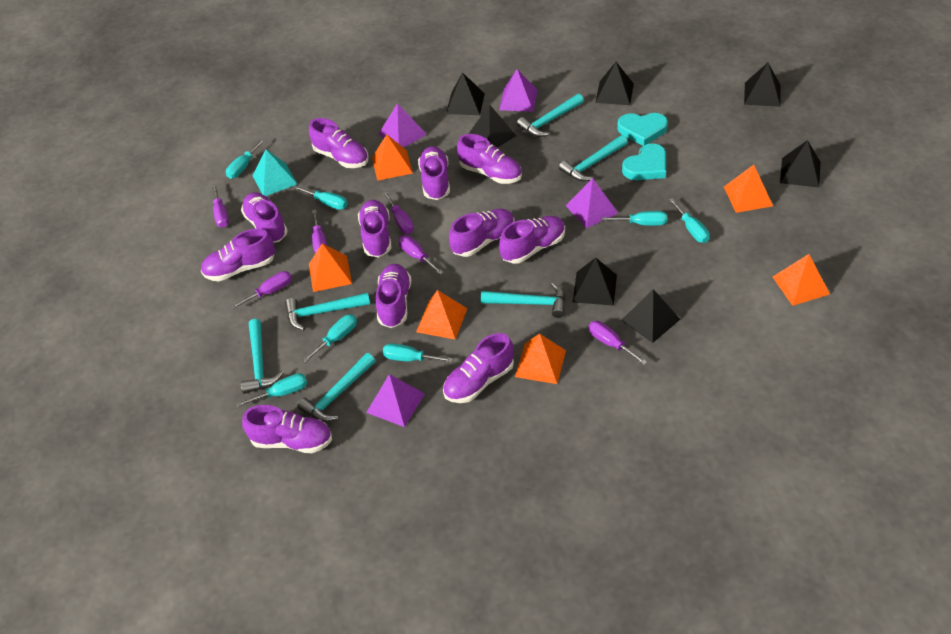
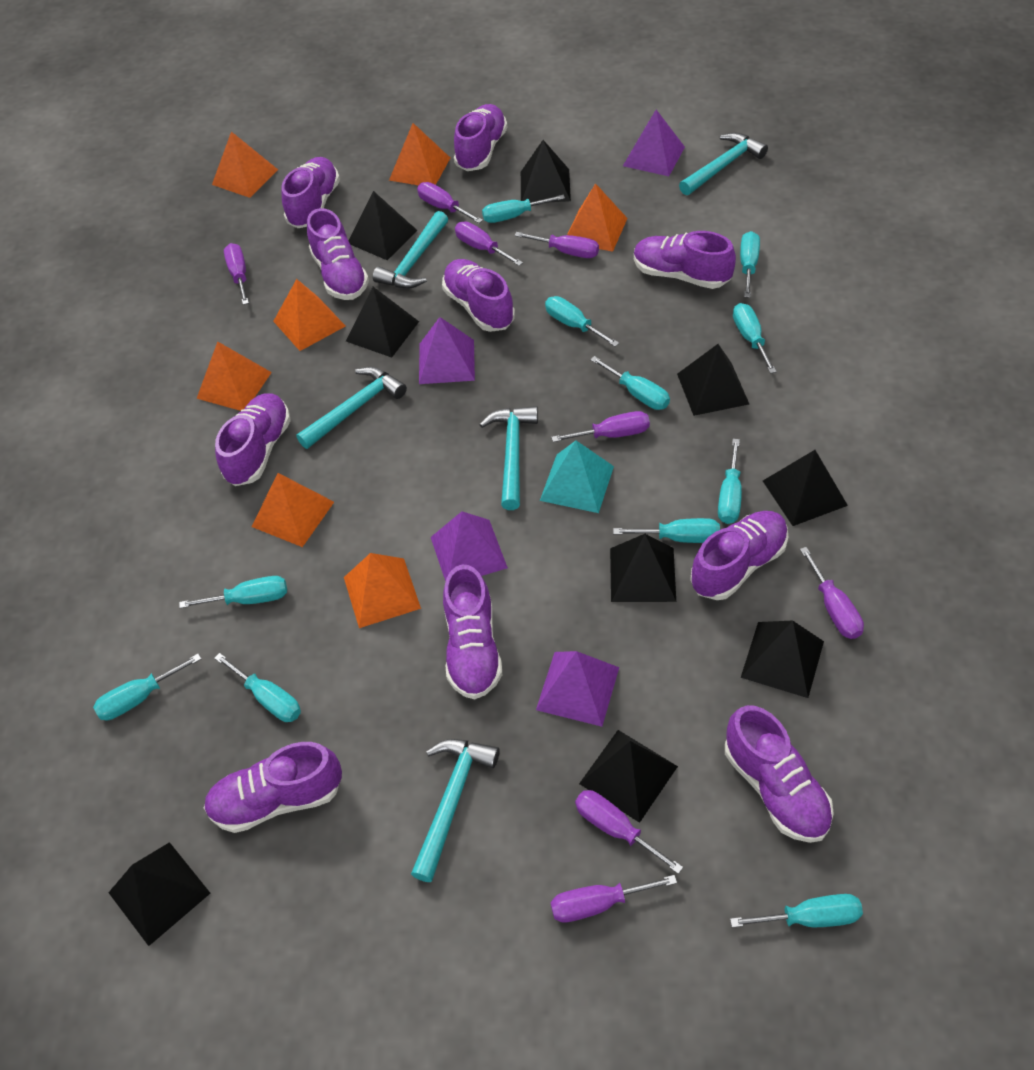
black pyramid: [446,72,485,115] [469,104,516,148] [573,258,617,306] [595,62,634,105] [621,289,680,343] [744,63,780,107] [780,140,821,187] = 7 -> [109,842,210,946] [346,287,419,358] [348,191,417,260] [521,140,571,203] [579,730,678,823] [610,534,676,602] [677,344,749,416] [741,620,824,698] [763,450,848,526] = 9
orange pyramid: [309,243,352,292] [372,135,413,181] [416,290,467,340] [515,333,566,384] [724,165,773,213] [773,254,830,306] = 6 -> [196,342,272,411] [212,132,278,198] [252,473,334,547] [273,279,346,351] [344,553,421,628] [389,123,450,185] [567,183,628,252] = 7
purple screwdriver: [212,184,229,228] [231,271,292,309] [312,210,327,253] [383,192,414,234] [398,235,444,275] [589,321,647,365] = 6 -> [224,243,249,305] [417,182,483,223] [455,221,523,266] [515,232,599,258] [551,411,650,442] [551,875,677,923] [575,790,683,874] [800,547,864,639] = 8
purple shoe: [201,229,275,282] [241,192,288,243] [242,405,332,453] [309,118,368,168] [358,200,392,257] [375,264,411,328] [418,146,450,200] [443,333,514,403] [449,209,515,257] [457,134,522,184] [499,216,565,264] = 11 -> [204,742,342,833] [215,393,291,486] [282,157,340,228] [307,208,369,300] [442,259,515,332] [443,565,502,699] [454,104,508,171] [634,231,736,289] [690,511,788,600] [725,705,834,843] = 10
turquoise hammer: [241,319,284,394] [285,292,370,331] [297,353,375,422] [481,282,565,318] [517,94,584,137] [559,135,628,181] = 6 -> [296,367,407,449] [373,211,448,289] [411,739,500,882] [480,406,538,510] [679,133,768,195] = 5
turquoise heart: [617,113,668,146] [622,143,666,180] = 2 -> none = 0
turquoise screwdriver: [226,139,265,179] [236,373,307,407] [293,186,348,210] [303,314,357,362] [383,343,453,362] [601,211,667,226] [669,198,710,243] = 7 -> [93,654,201,720] [179,576,287,608] [214,653,301,722] [482,195,565,223] [545,296,619,347] [590,356,670,410] [613,518,720,543] [718,439,742,524] [730,894,863,928] [733,303,777,374] [740,231,760,298] = 11

